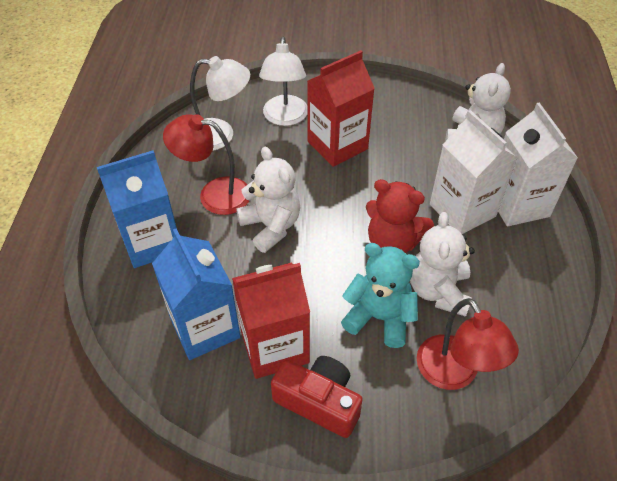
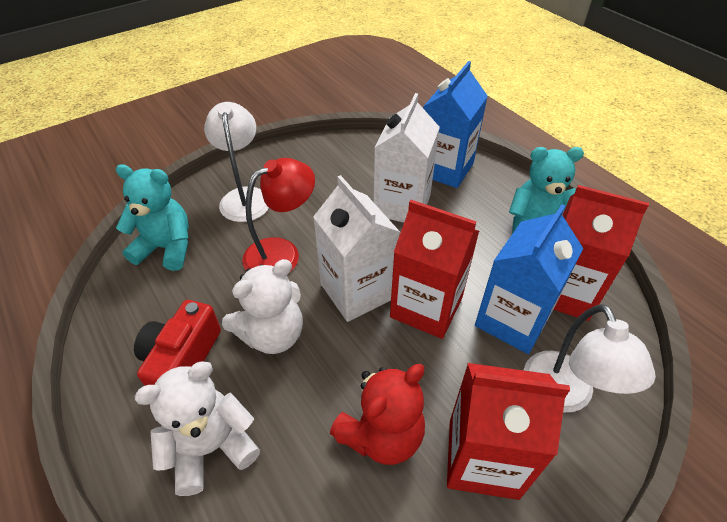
red carton: [232,263,310,379] [308,50,375,167] = 2 -> [390,200,479,339] [447,363,570,500] [553,185,649,321] = 3
red lamp: [163,114,249,215] [417,298,519,390] = 2 -> [242,158,315,273] = 1
turquoise teddy bear: [341,243,420,348] = 1 -> [116,164,189,271] [509,147,584,234] = 2
white teddy bear: [236,147,300,253] [410,212,475,317] [445,63,511,141] = 3 -> [134,361,260,496] [222,259,303,354] = 2

